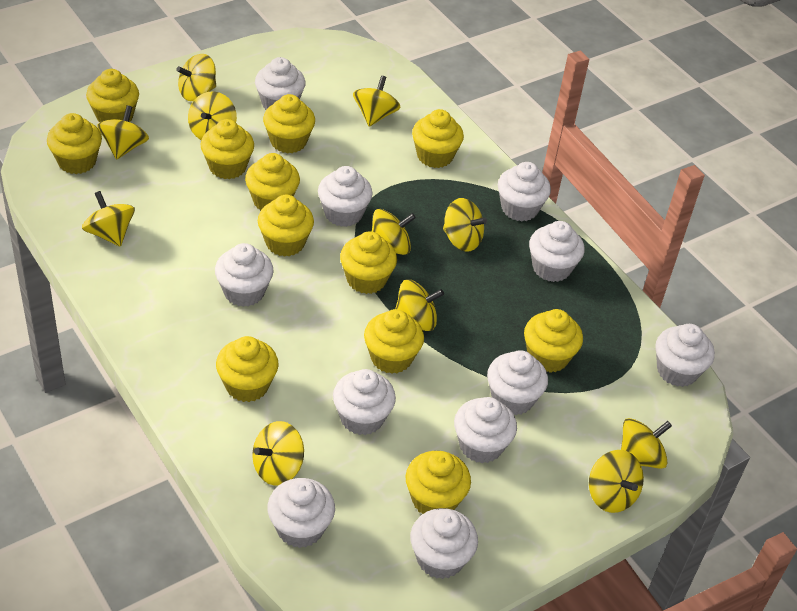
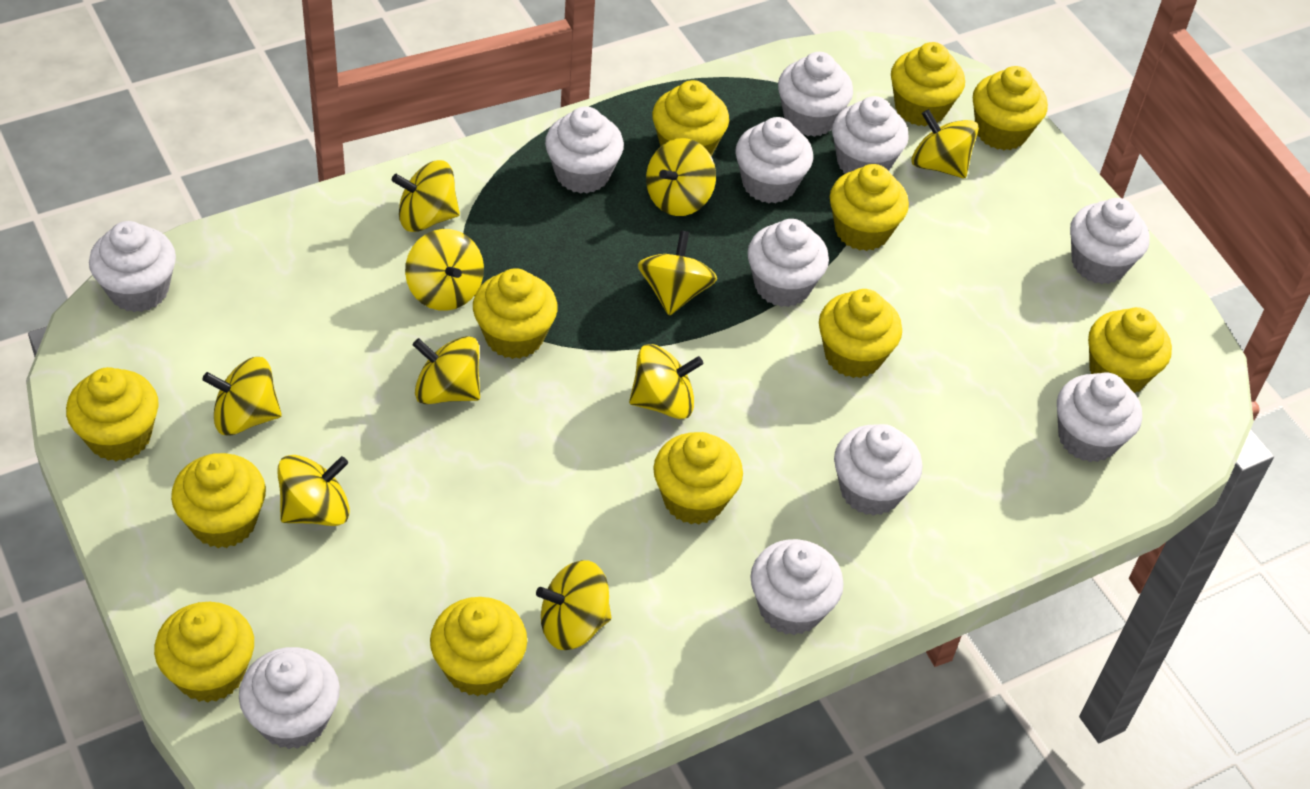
yellow spinning top: [82,191,135,247] [97,105,149,160] [176,54,216,101] [188,91,237,140] [252,421,304,486] [353,76,401,127] [372,209,416,255] [395,279,444,331] [443,198,487,252] [589,450,644,513] [621,418,672,469] = 11 -> [202,357,282,436] [277,455,350,526] [392,160,460,232] [405,229,484,311] [413,336,480,404] [536,560,612,650] [629,344,703,419] [638,230,717,316] [646,138,716,216] [912,109,979,178] = 10

